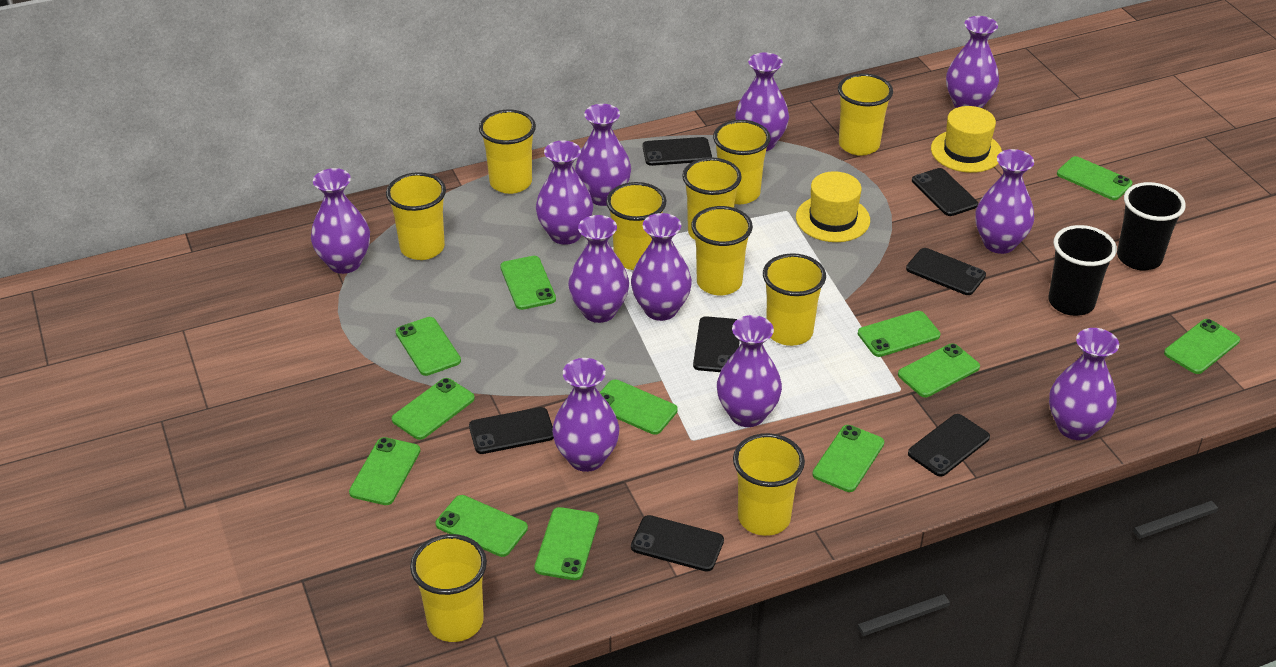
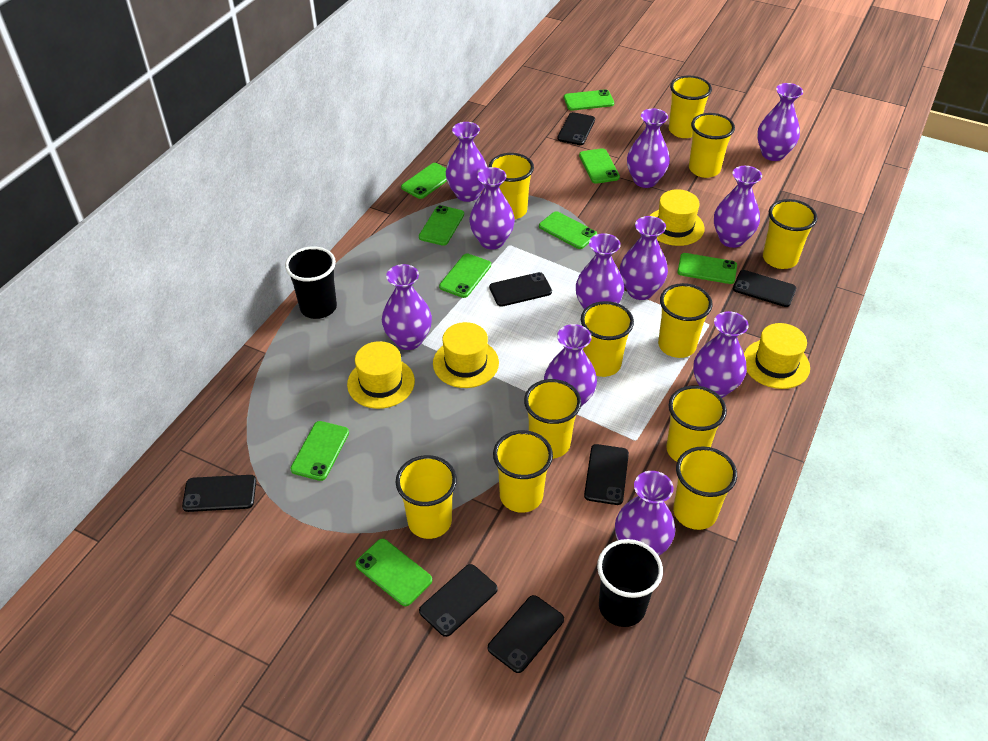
green phone: [349,437,420,505] [392,378,475,440] [396,317,461,376] [436,495,528,557] [500,256,556,310] [534,507,599,580] [600,379,678,435] [812,425,884,492] [858,311,940,357] [898,343,980,397] [1057,156,1133,200] [1164,319,1240,374] = 12 -> [290,421,349,481] [355,539,432,606] [401,163,447,199] [419,205,464,246] [439,253,491,298] [539,211,597,249] [564,89,614,111] [579,148,620,184] [677,253,737,284] = 9
yellow cup: [386,172,446,260] [410,534,487,642] [479,110,536,194] [606,182,666,270] [682,157,742,240] [691,206,753,296] [713,120,771,204] [733,433,805,536] [763,253,826,346] [838,73,893,156] = 10 -> [395,455,457,539] [489,153,534,219] [493,430,553,513] [524,379,581,459] [581,301,634,377] [658,283,713,358] [666,386,727,462] [669,76,712,138] [673,446,737,530] [689,113,735,178] [763,199,817,269] = 11
yellow hat: [796,171,870,242] [931,106,1002,173] = 2 -> [347,341,415,409] [433,322,499,388] [650,189,705,246] [744,323,810,389] = 4

